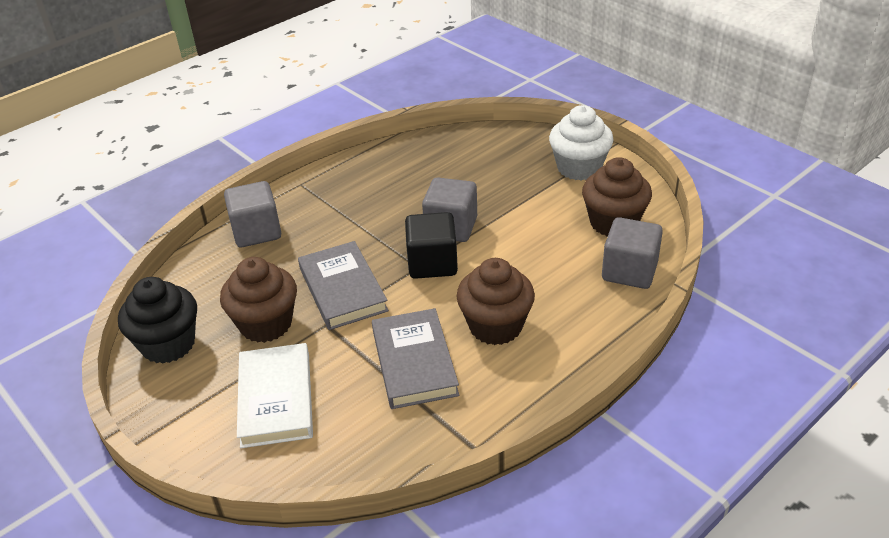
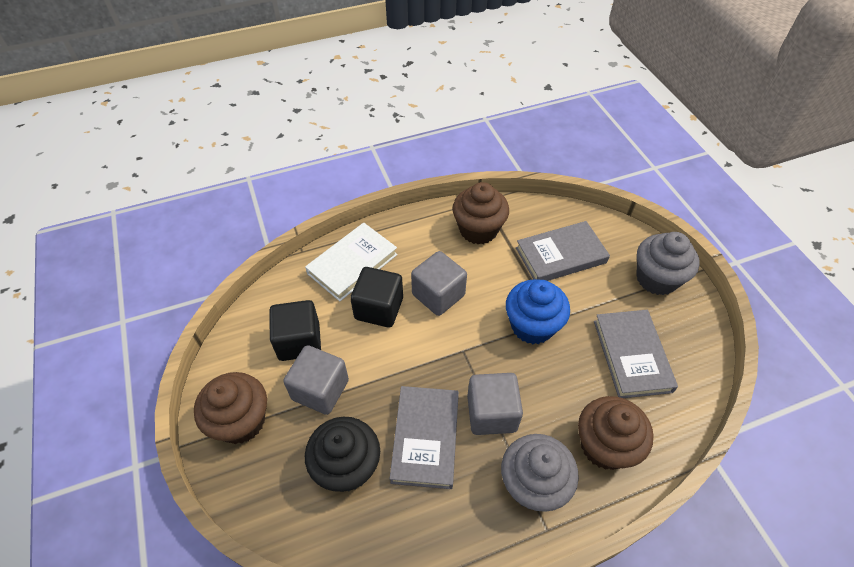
black cube: [405,212,458,279] = 1 -> [269,300,321,361] [350,267,403,328] = 2
blue cupcake: none = 0 -> [506,279,570,344] = 1
grey book: [298,241,389,330] [372,308,459,409] = 2 -> [390,386,459,489] [516,221,610,281] [594,310,678,398] = 3
grey cupcake: none = 0 -> [501,434,579,512] [636,232,700,295] = 2
white cupcake: [549,105,613,180] = 1 -> none = 0

